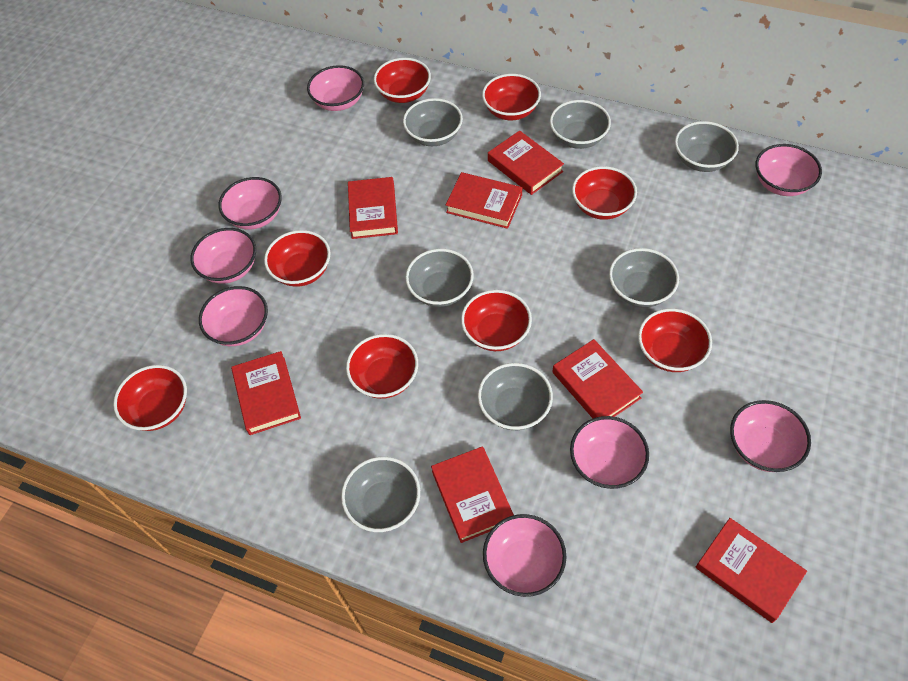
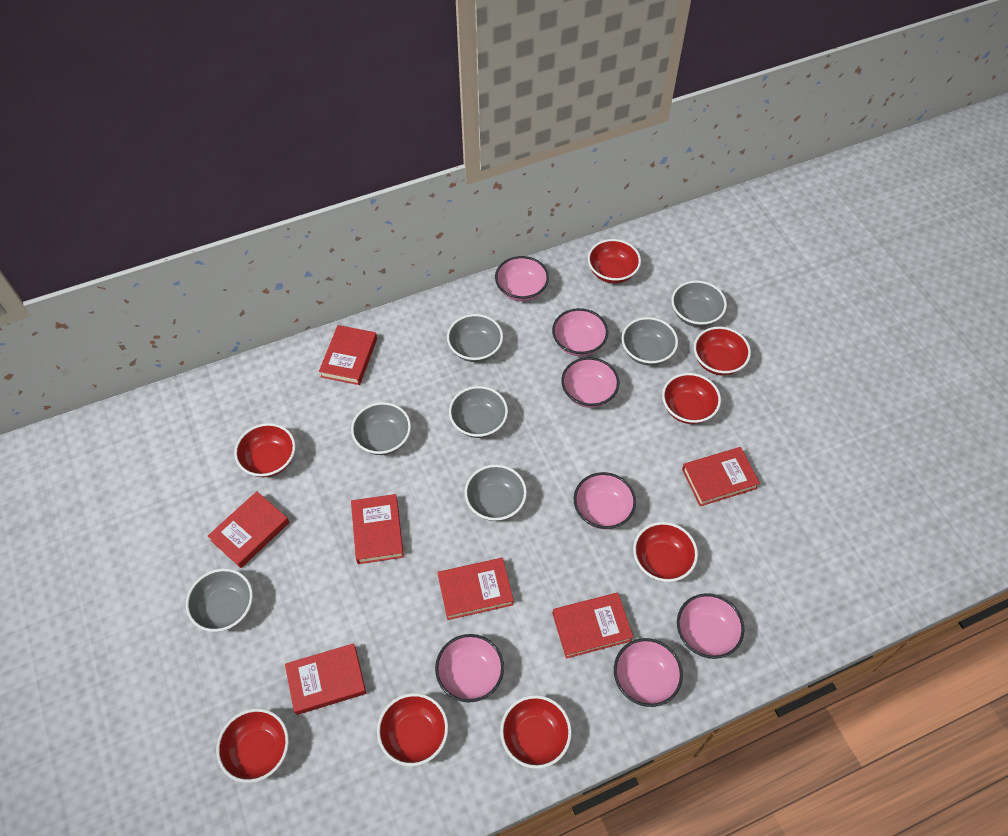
pink bowl: [190,228,256,284] [199,286,268,346] [219,177,282,230] [307,65,364,111] [483,514,566,597] [570,416,649,489] [730,400,811,472] [756,144,822,196] = 8 -> [435,634,504,702] [495,256,549,301] [552,308,608,356] [561,357,619,408] [574,472,636,529] [614,638,683,707] [677,593,744,659] = 7

